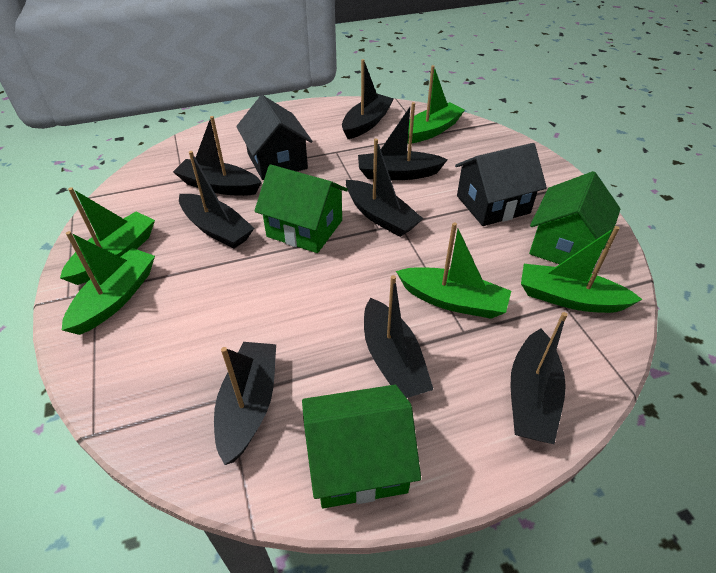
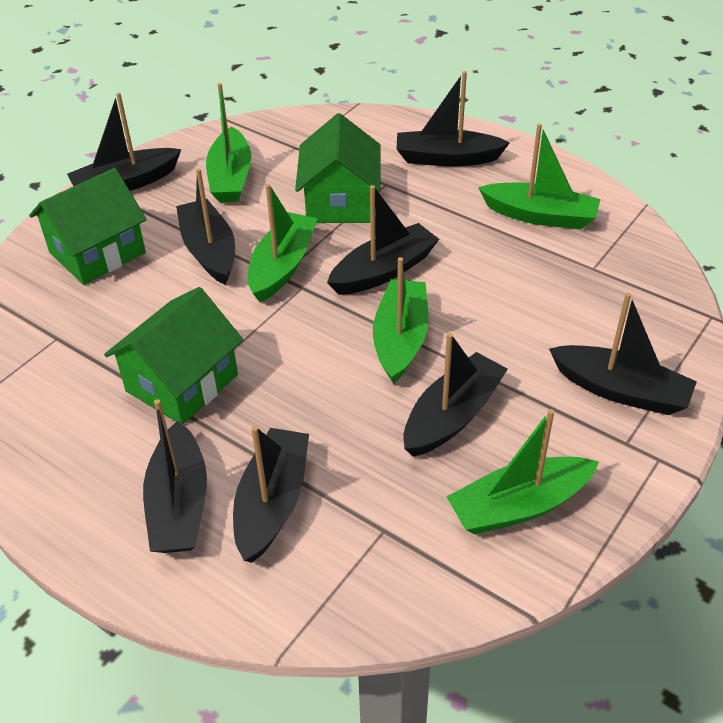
black house: [236,95,313,180] [455,143,547,226] = 2 -> none = 0

